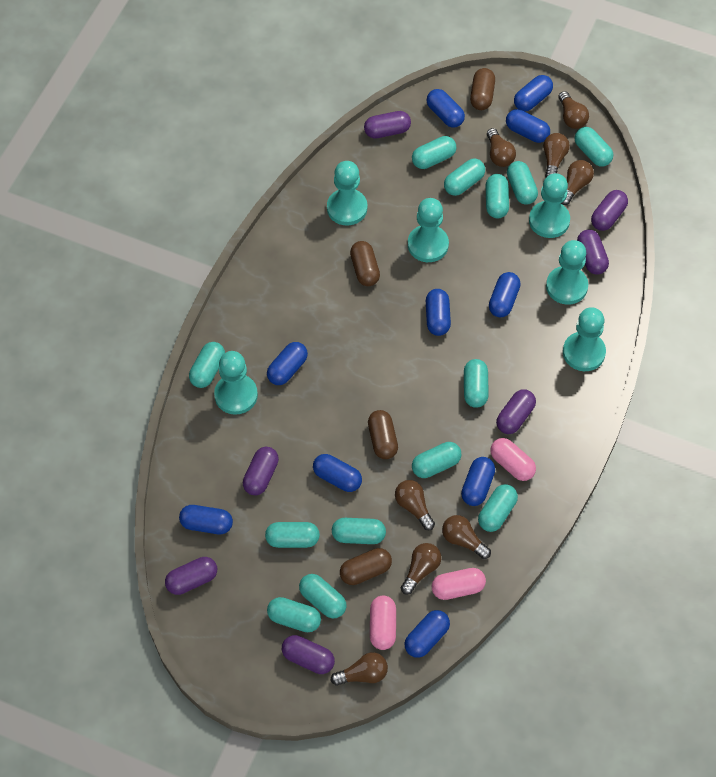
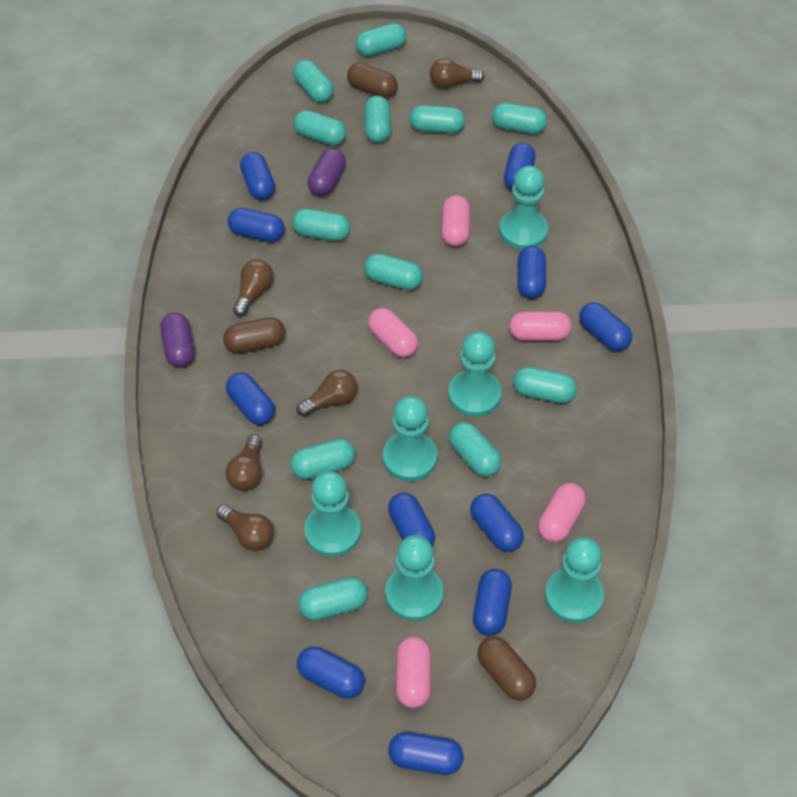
blue capsule: [179,505,233,534] [267,342,308,385] [313,454,362,492] [404,610,450,658] [426,89,465,128] [426,289,451,336] [461,457,495,506] [489,272,521,317] [506,109,550,143] [514,75,553,111] = 10 -> [226,372,275,425] [228,208,285,242] [240,152,275,200] [297,646,365,699] [388,492,435,547] [388,732,464,775] [470,494,524,552] [473,569,512,636] [504,143,536,190] [517,246,546,299] [579,302,632,351] = 11
brown capsule: [340,548,392,585] [350,241,380,286] [368,410,398,459] [470,68,495,110] = 4 -> [223,317,285,354] [347,63,398,98] [477,637,536,701] = 3
brown light bulb: [331,652,388,686] [395,480,435,530] [401,543,441,595] [442,515,491,559] [487,128,516,167] [543,133,570,177] [558,91,589,129] [561,160,594,205] = 8 -> [216,504,274,551] [226,435,262,491] [233,259,274,317] [297,370,357,417] [430,58,484,88] = 5
pink capsule: [370,596,396,650] [432,568,486,600] [490,438,536,481] = 3 -> [368,308,418,358] [396,637,431,708] [442,195,470,246] [509,311,572,341] [538,483,586,543] = 5
purple capsule: [165,557,217,595] [243,447,279,496] [282,635,335,674] [364,111,411,139] [496,389,536,434] [577,229,609,275] [591,190,628,231] = 7 -> [160,312,195,368] [308,148,346,196] = 2
turquoise capsule: [189,342,225,388] [265,522,320,548] [267,597,321,632] [299,574,347,618] [332,518,386,544] [412,136,456,169] [412,442,461,478] [444,159,485,196] [464,359,489,408] [478,484,518,532] [486,174,509,219] [507,161,538,205] [575,127,613,167] = 13 -> [290,438,355,480] [292,209,350,241] [293,60,334,103] [294,110,346,146] [298,577,368,621] [356,23,406,56] [364,96,391,143] [364,253,423,290] [409,105,465,133] [449,422,502,477] [492,103,547,134] [513,367,577,403] = 12

